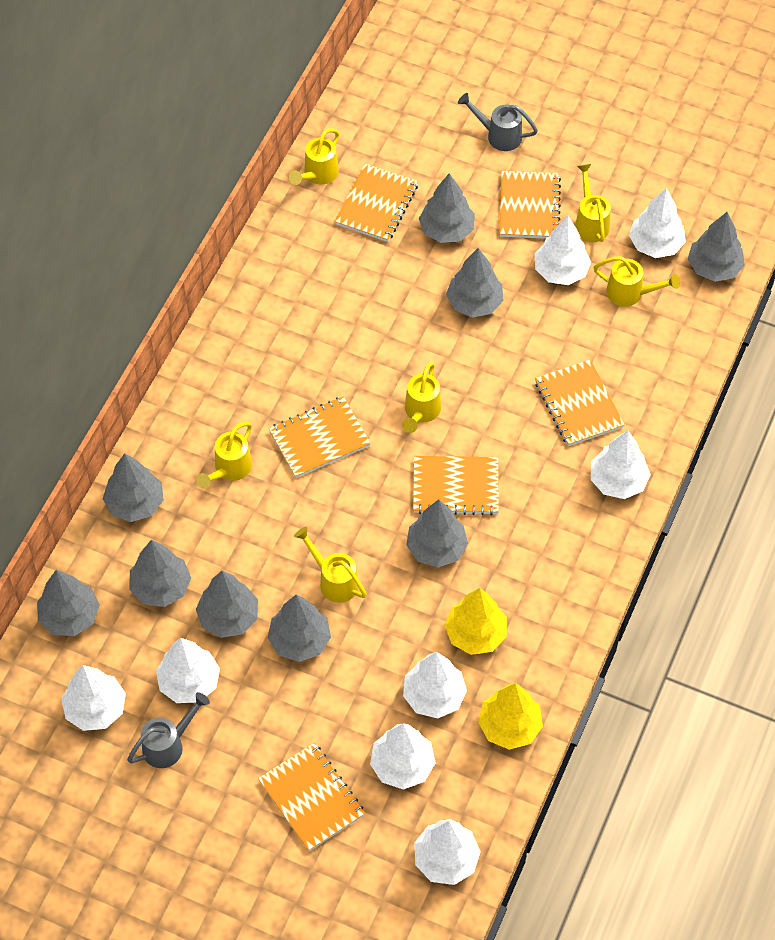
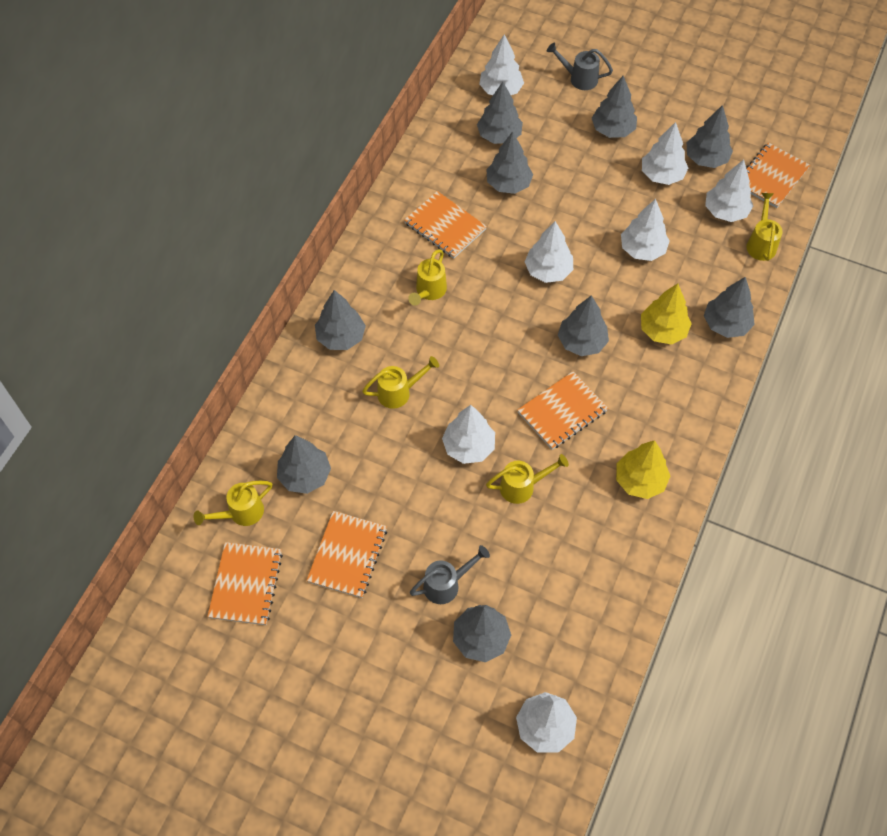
orange notebook: [258,743,365,851] [269,396,371,478] [335,164,418,242] [413,456,499,515] [499,171,561,239] [535,360,625,446] = 6 -> [207,542,283,625] [306,511,387,598] [404,191,487,259] [517,371,608,450] [747,143,810,208] = 5
white tree: [61,665,126,731] [156,638,220,703] [370,723,436,790] [403,652,467,719] [414,819,481,885] [535,216,591,285] [590,431,651,499] [629,188,686,258] = 8 -> [442,405,495,464] [479,34,524,95] [516,692,577,753] [525,221,573,283] [621,199,670,261] [642,122,688,185] [705,160,753,222] = 7
yellow watering can: [196,422,252,489] [289,128,339,185] [294,527,367,603] [402,362,441,433] [575,164,611,242] [594,256,680,307] = 6 -> [194,481,272,526] [362,356,439,409] [408,249,447,306] [486,454,569,504] [746,193,783,261] = 5

